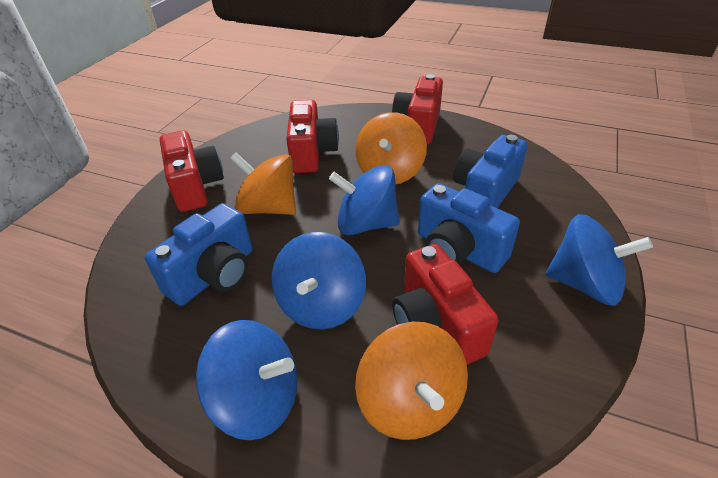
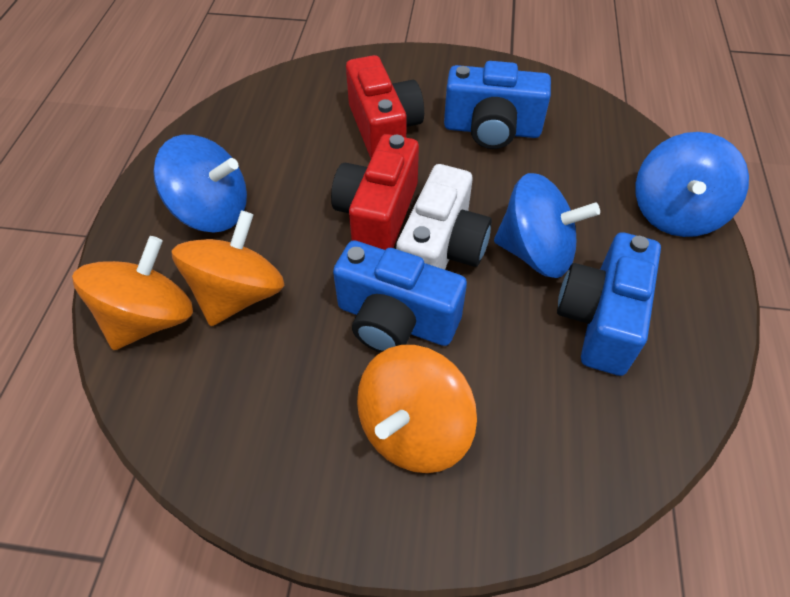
blue spinning top: [196,320,297,440] [272,232,366,330] [329,165,400,235] [546,214,653,306] = 4 -> [153,135,247,232] [494,173,600,278] [636,132,749,237] = 3
red camera: [160,130,224,212] [286,100,339,173] [392,74,443,144] [392,244,498,365] = 4 -> [331,134,419,250] [346,55,424,158] = 2
white camera: none = 0 -> [396,164,492,270] = 1

